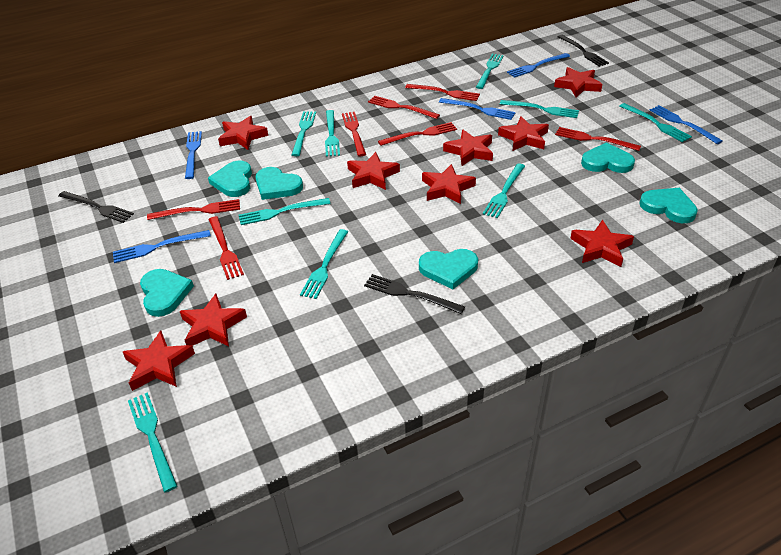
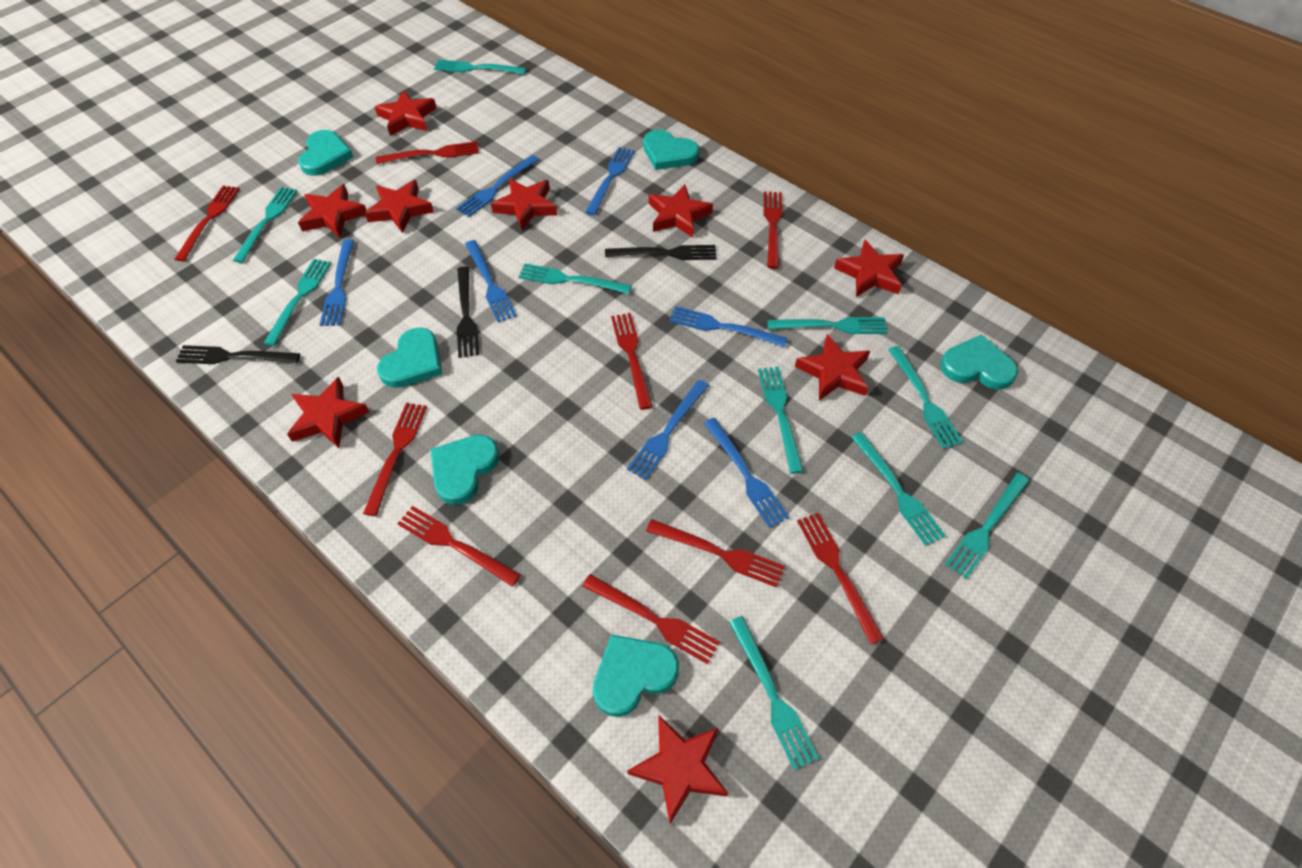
blue fork: [113,230,211,263] [185,131,202,179] [439,98,516,120] [507,53,570,78] [650,105,722,144] = 5 -> [320,239,355,326] [456,155,539,217] [465,240,517,322] [585,147,635,215] [627,380,709,480] [669,306,788,347] [704,418,789,528] = 7
red fork: [147,199,240,220] [208,216,244,280] [342,112,366,156] [368,96,440,119] [378,122,457,146] [405,84,480,101] [555,127,641,151] = 7 -> [175,185,240,262] [363,403,427,516] [376,141,479,164] [397,506,521,587] [583,574,720,664] [611,313,653,410] [646,519,785,588] [764,191,782,269] [797,513,884,644] = 9
turquoise fork: [128,392,177,492] [239,198,331,225] [292,111,316,156] [300,229,348,299] [325,110,340,157] [476,54,504,89] [483,163,525,218] [500,100,579,118] [619,103,692,142] = 9 -> [233,187,297,263] [264,259,331,346] [434,60,526,74] [519,263,632,294] [729,616,819,770] [758,367,804,474] [767,317,888,334] [851,432,946,546] [888,346,963,449] [945,473,1030,579] = 10

